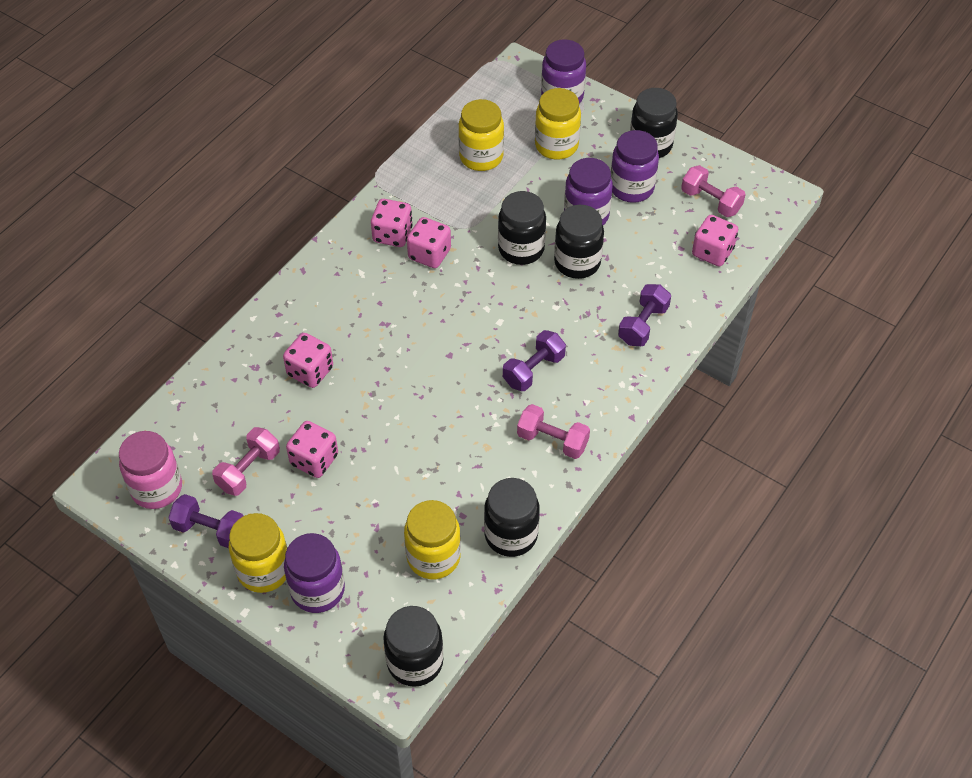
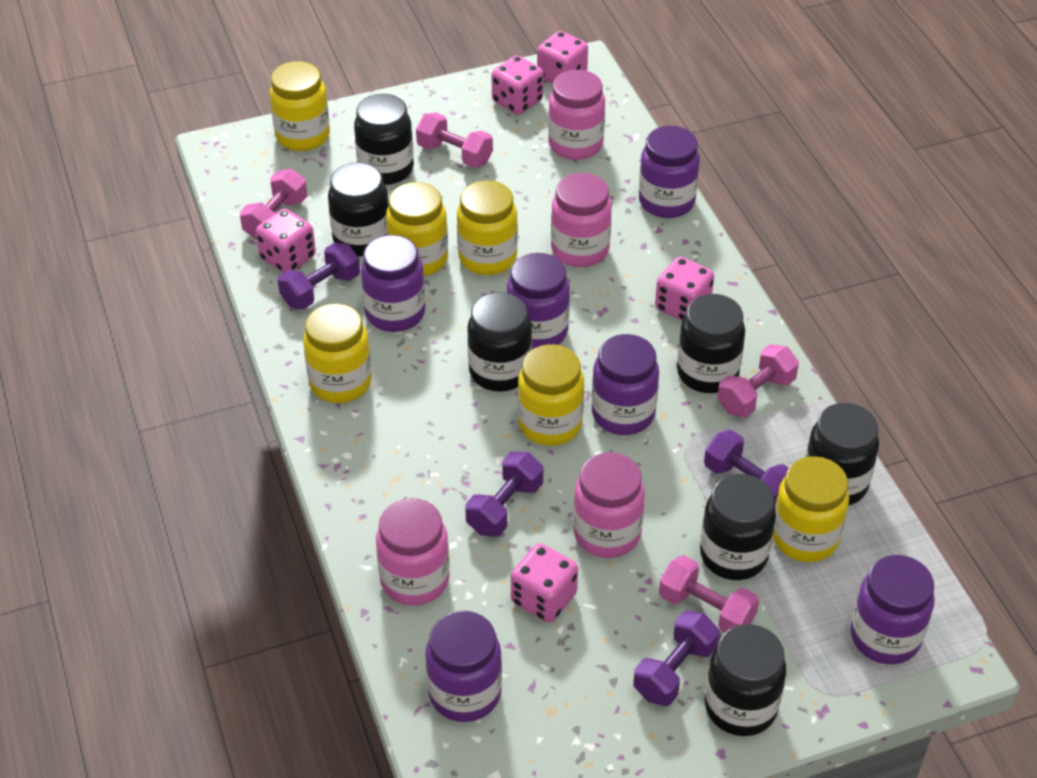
black jar: [383,606,444,687] [484,478,540,557] [498,191,546,265] [554,205,604,279] [630,88,678,158] = 5 -> [328,162,389,256] [354,94,414,185] [467,292,532,392] [677,294,745,393] [700,474,776,580] [705,624,786,736] [806,403,879,506] = 7
pink dumbbell: [212,427,280,496] [517,404,590,459] [681,165,746,217] = 3 -> [240,169,307,240] [416,112,493,168] [659,555,759,633] [717,344,799,418] = 4
pink jar: [119,431,182,509] = 1 -> [376,498,449,606] [548,70,605,160] [551,173,612,267] [573,452,645,558] = 4
purple dumbbell: [168,494,243,548] [503,330,566,391] [618,284,671,346] = 3 -> [278,242,360,309] [465,452,543,537] [633,611,720,706] [704,430,788,507] = 4
purple jar: [284,533,345,613] [541,39,586,104] [564,158,613,225] [611,130,659,203] = 4 -> [361,235,425,332] [425,611,502,722] [507,253,570,350] [592,334,659,435] [639,126,700,218] [851,555,935,664] = 6
yellow jar: [229,513,287,593] [404,500,461,579] [458,99,504,171] [535,88,581,159] = 4 -> [270,61,330,151] [303,303,372,403] [386,182,448,276] [457,180,518,275] [518,344,584,446] [773,456,849,562] = 6

